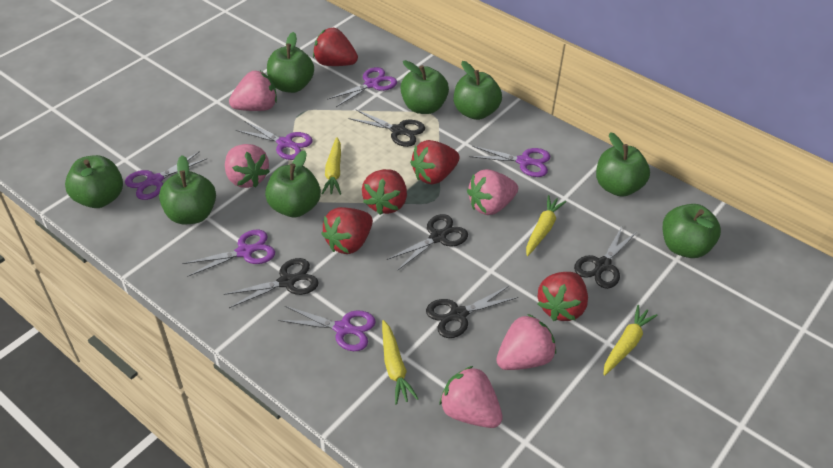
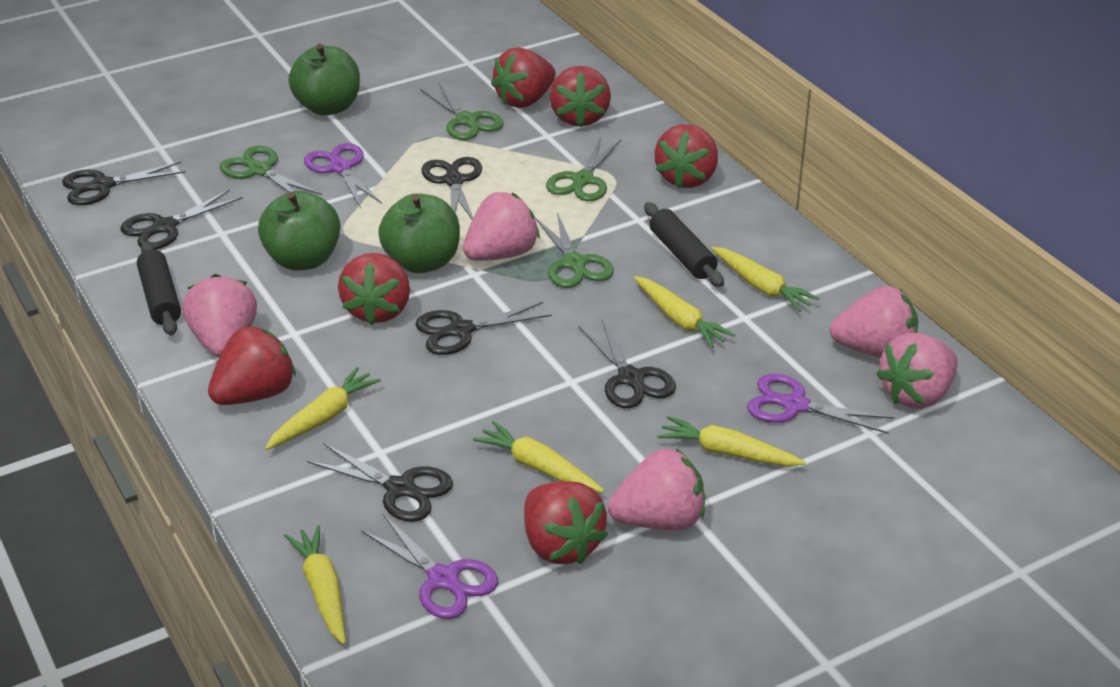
black rolling pin: none = 0 -> [137,241,181,336] [644,202,724,287] = 2
black scissors: [224,258,319,308] [348,109,425,147] [387,214,468,271] [426,286,518,338] [574,225,638,289] = 5 -> [62,162,186,205] [120,189,242,250] [307,444,453,522] [415,302,552,355] [421,157,482,219] [579,320,676,408] = 6
green apple: [65,155,123,208] [159,155,216,224] [265,150,321,217] [267,32,314,93] [400,60,449,114] [454,61,502,120] [596,132,650,197] [663,204,721,258] = 8 -> [258,191,341,270] [289,44,360,115] [378,193,460,273] = 3
green scissors: none = 0 -> [220,146,322,195] [420,82,504,140] [535,212,614,288] [546,137,621,201] = 4
purple scissors: [125,151,208,200] [182,229,275,277] [236,121,313,160] [278,306,376,351] [327,67,397,107] [469,146,550,177] = 6 -> [304,143,382,208] [361,514,498,619] [747,374,894,434] = 3
red strawberry: [313,28,358,66] [321,207,373,254] [362,169,407,215] [410,140,460,184] [537,272,588,321] = 5 -> [208,326,296,405] [338,253,410,325] [491,47,556,108] [524,481,608,564] [550,66,611,128] [655,124,718,188] = 6
yellow carrot: [321,137,341,195] [382,320,418,405] [526,195,566,256] [603,305,658,376] = 4 -> [265,367,381,450] [284,525,346,645] [473,421,605,493] [634,276,735,348] [657,416,806,466] [711,247,819,312] = 6

